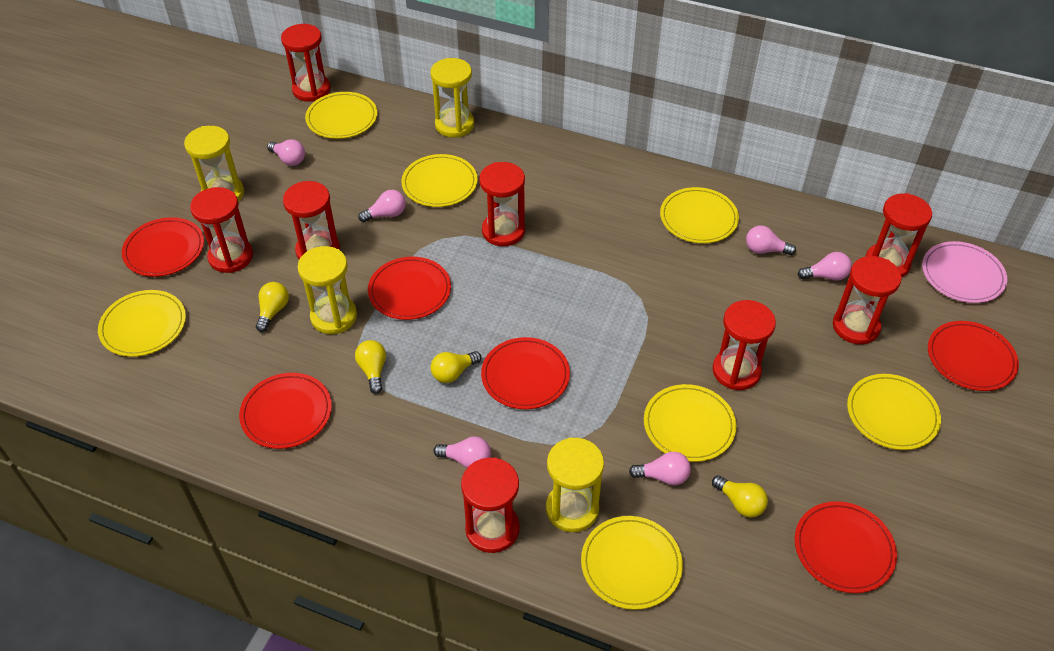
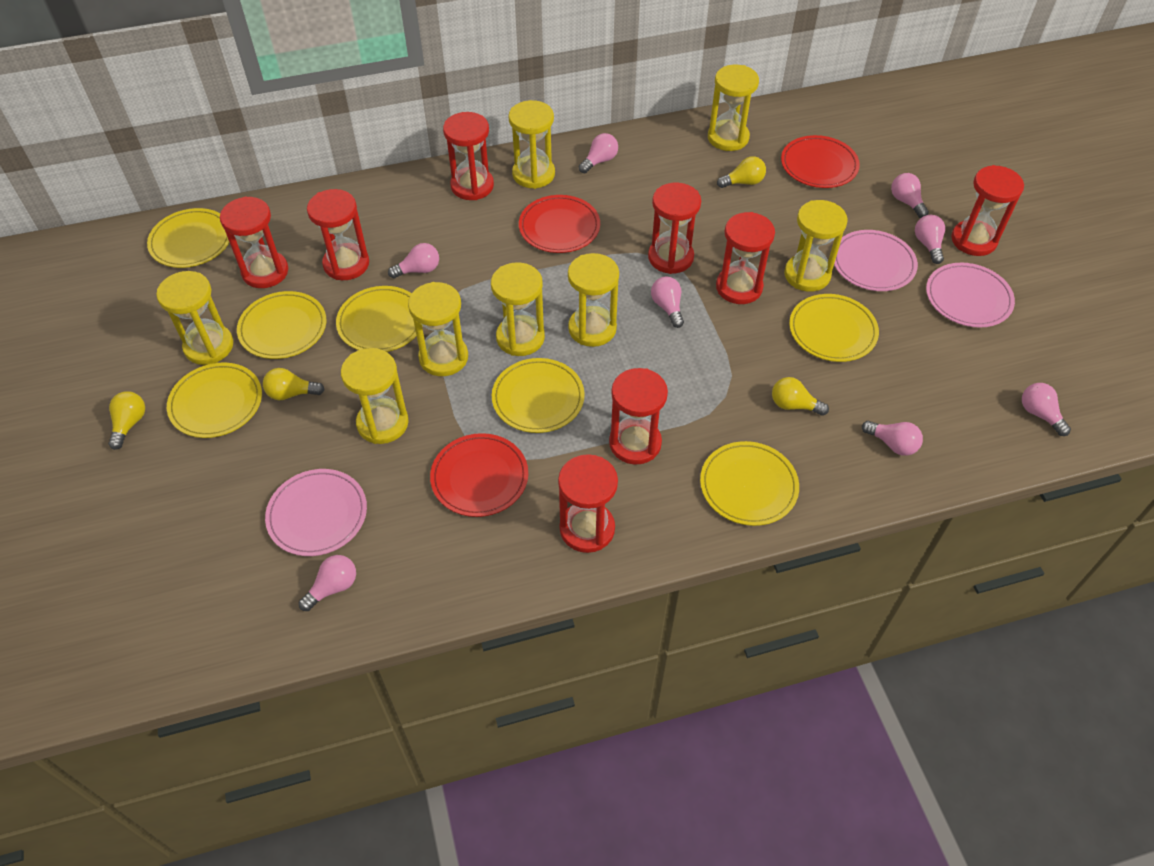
pink light bulb: [267,139,305,166] [358,190,406,222] [434,436,491,468] [629,452,691,485] [746,226,796,255] [798,252,852,281] = 6 -> [299,555,356,611] [388,243,439,278] [579,133,618,173] [651,277,684,328] [862,421,923,456] [891,173,929,218] [915,215,945,264] [1022,383,1071,436] = 8
pink plate: [922,241,1007,303] = 1 -> [265,469,367,556] [834,230,918,291] [926,263,1015,328] = 3
red plate: [122,217,204,277] [239,373,332,449] [368,257,451,320] [481,337,570,409] [795,501,897,593] [928,321,1019,391] = 6 -> [430,433,528,517] [519,195,600,253] [781,135,860,188] = 3
yellow hourglass: [184,126,244,202] [298,246,357,334] [430,58,474,138] [546,438,604,532] = 4 -> [156,271,233,365] [341,348,409,444] [408,282,468,376] [491,262,545,356] [508,100,555,189] [568,253,619,347] [708,65,759,151] [784,200,848,292] = 8

